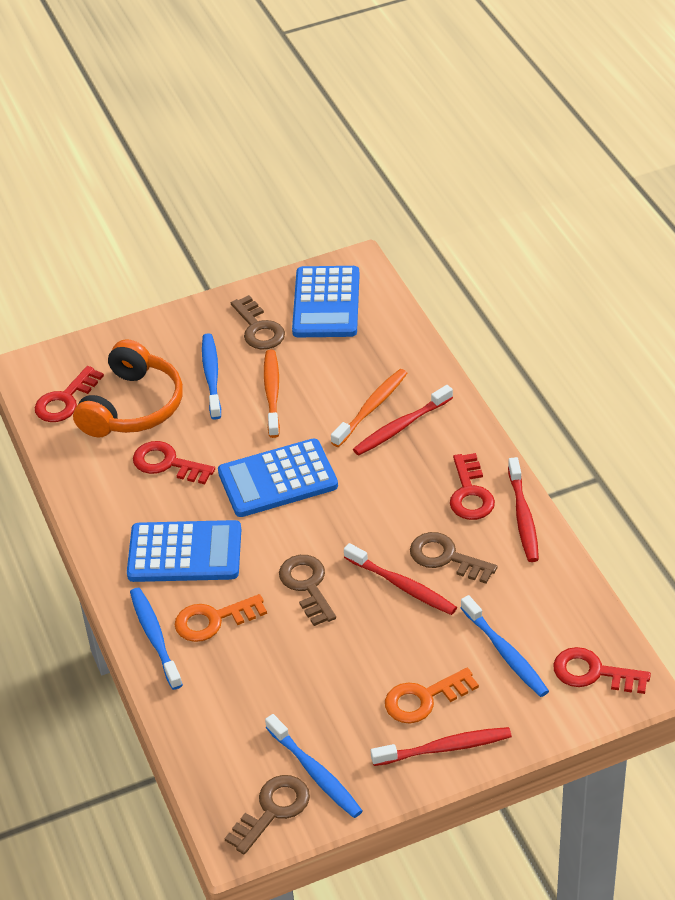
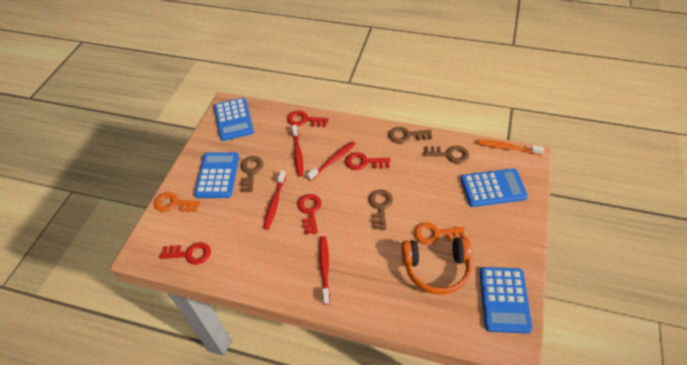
blue calculator: [127,520,241,582] [218,438,338,517] [292,266,360,337] = 3 -> [194,152,239,198] [214,98,254,141] [461,168,528,207] [479,267,532,334] = 4
blue toothbrush: [130,588,183,690] [202,333,221,420] [265,714,362,818] [461,595,549,697] = 4 -> none = 0
orange toothbrush: [264,350,280,438] [331,369,408,447] = 2 -> [476,140,544,155] = 1

